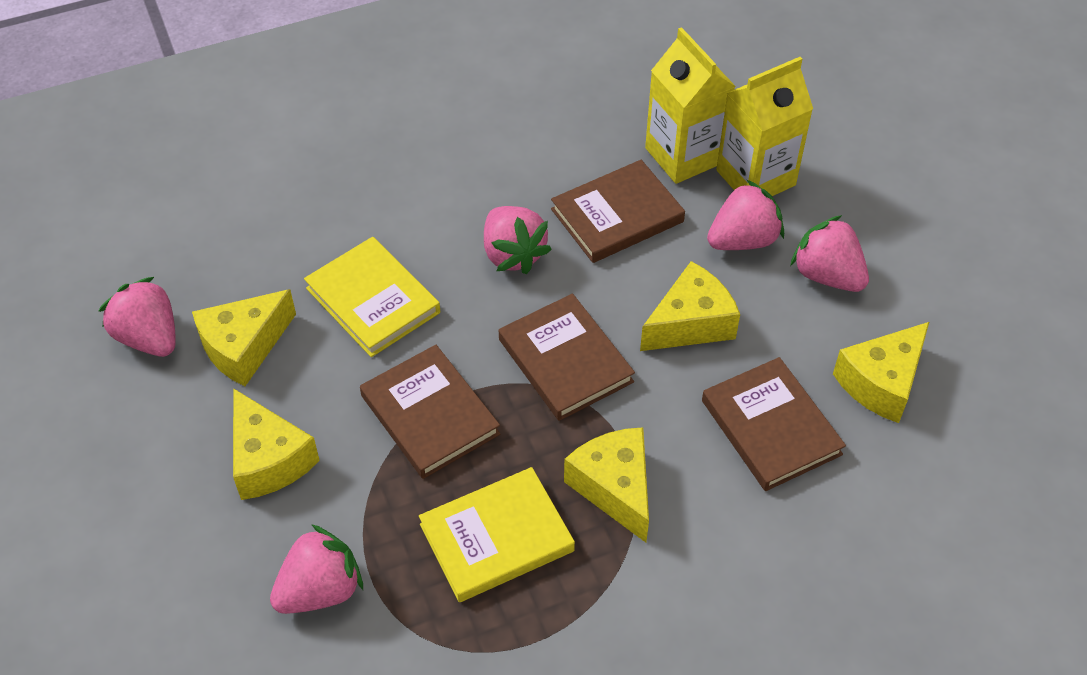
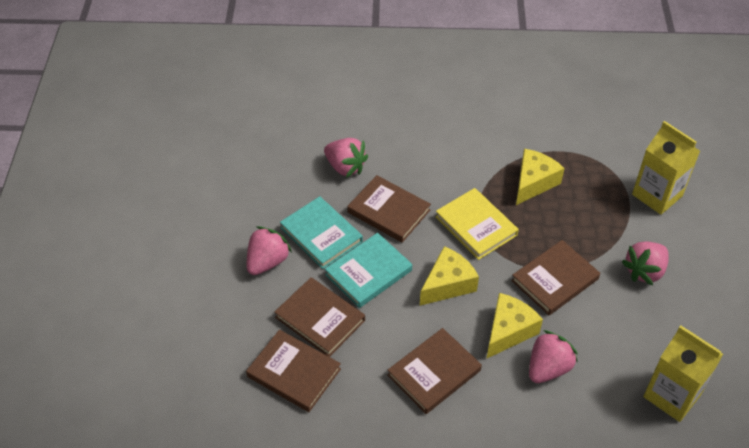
brown book: [360,345,500,479] [499,294,635,421] [551,160,685,263] [702,357,846,491] = 4 -> [246,330,341,412] [274,277,365,357] [347,175,431,243] [387,328,482,414] [511,240,600,315] = 5
pink strawberry: [99,277,176,357] [270,524,363,614] [484,206,552,274] [707,179,784,250] [790,215,869,292] = 5 -> [247,226,292,275] [324,138,368,178] [529,330,578,383] [622,242,669,285] = 4
turquoise book: none = 0 -> [280,196,363,269] [325,233,412,308] = 2
yellow book: [304,237,440,357] [419,467,575,602] = 2 -> [436,188,519,260] = 1
yellow cheese: [192,289,296,386] [233,388,320,500] [564,427,649,542] [640,261,740,351] [833,322,929,423] = 5 -> [420,246,479,306] [486,293,543,359] [516,149,565,205] = 3

